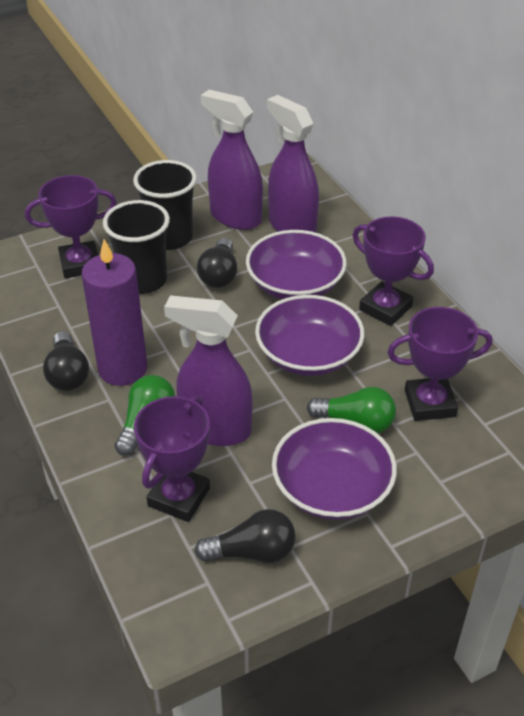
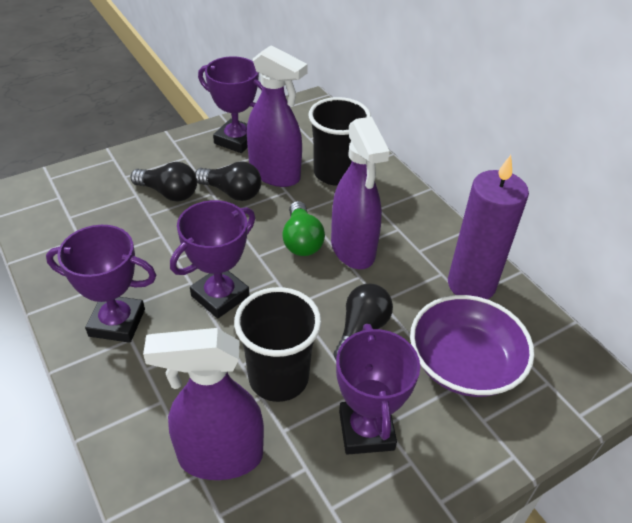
green light bulb: [114,375,175,456] [307,387,396,433] = 2 -> [282,201,325,256] = 1
purple bowl: [246,230,347,299] [255,295,364,376] [272,418,397,520] = 3 -> [410,295,535,397] = 1

